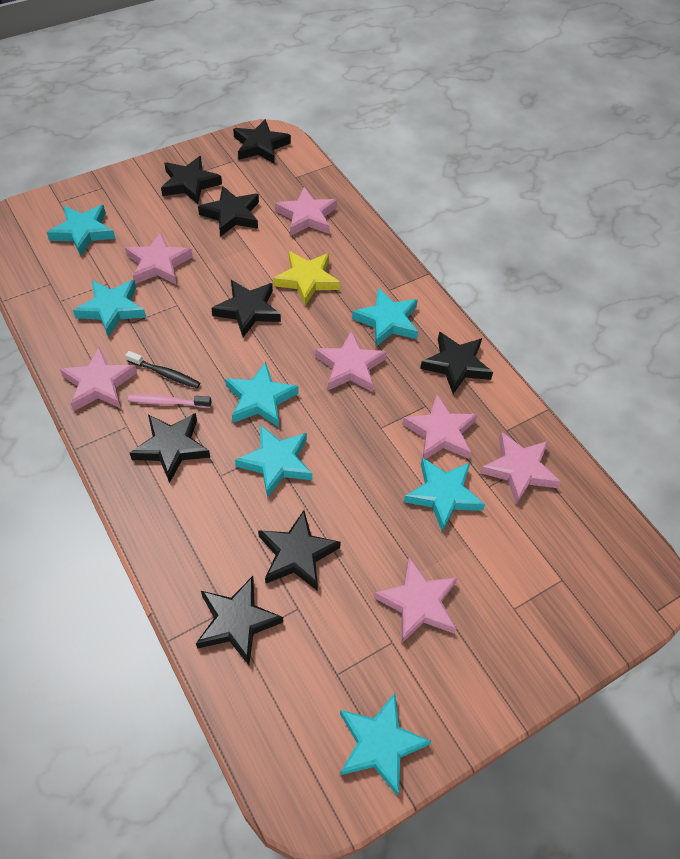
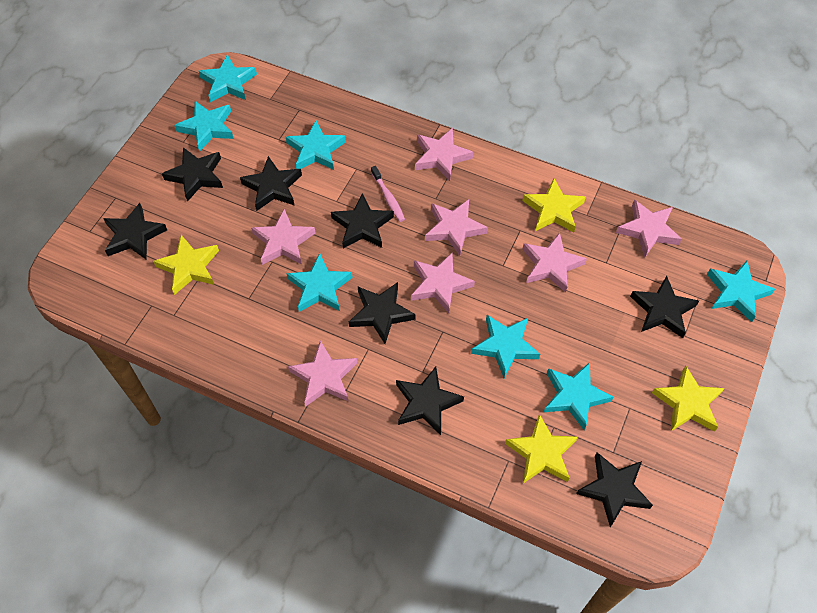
black toothbrush: [125,351,200,388] = 1 -> none = 0
yellow star: [273,251,340,306] = 1 -> [153,235,219,295] [505,414,578,483] [522,178,586,232] [652,366,725,431] = 4

